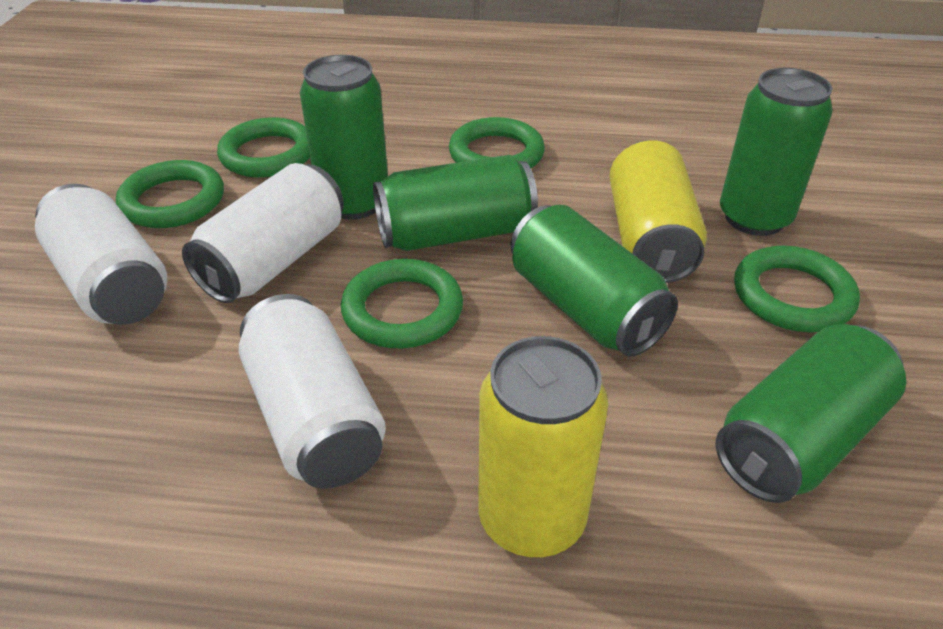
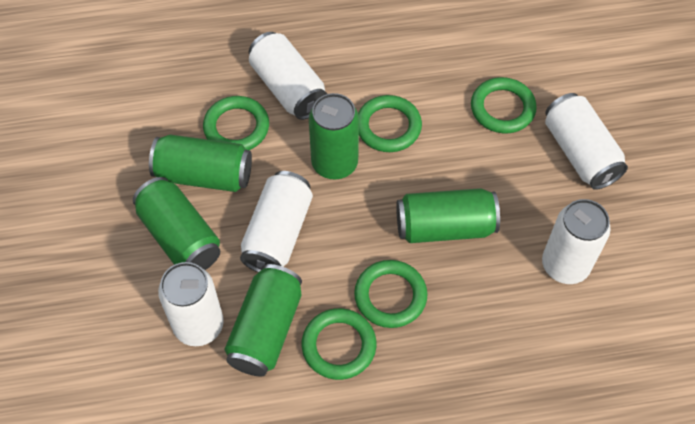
white can: [35,184,167,325] [182,163,344,303] [239,294,386,489] = 3 -> [158,262,224,346] [240,171,313,272] [249,32,327,120] [542,199,611,284] [545,93,628,190] = 5
yellow can: [478,336,608,557] [610,140,707,283] = 2 -> none = 0

